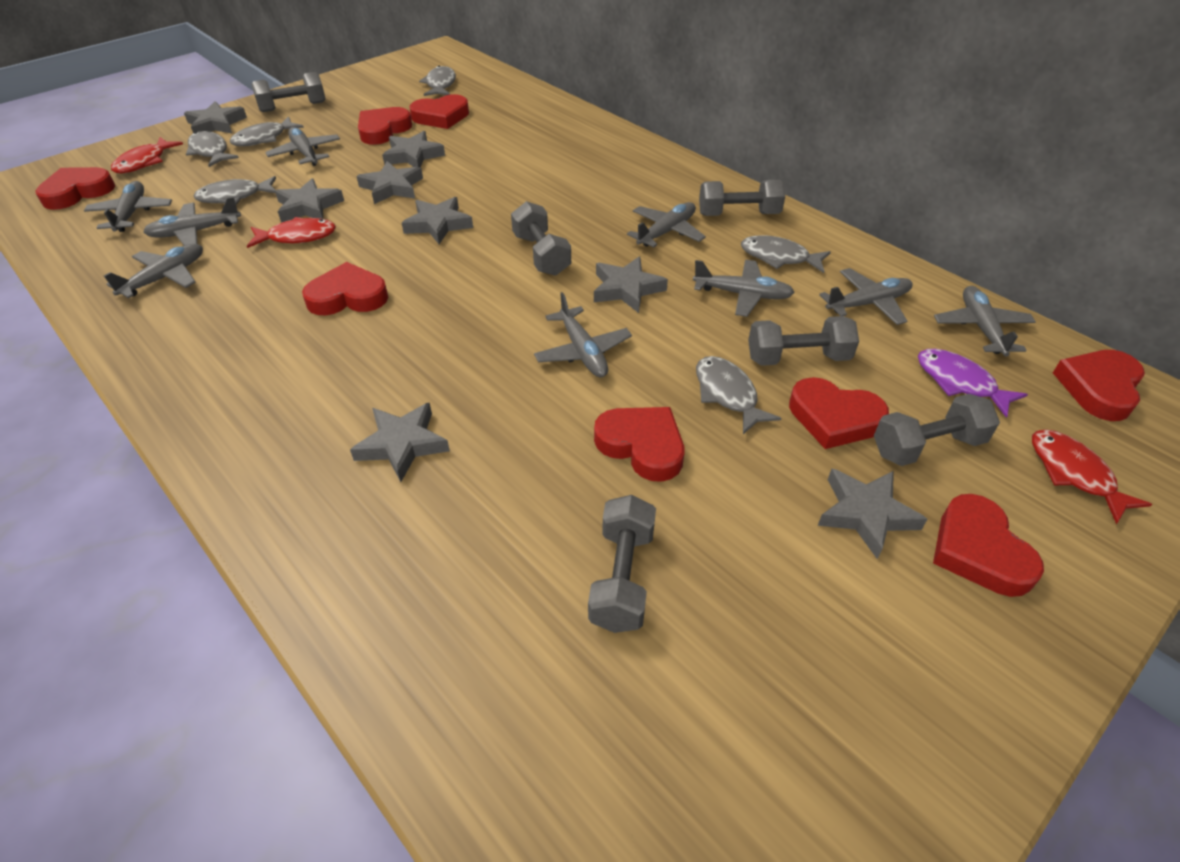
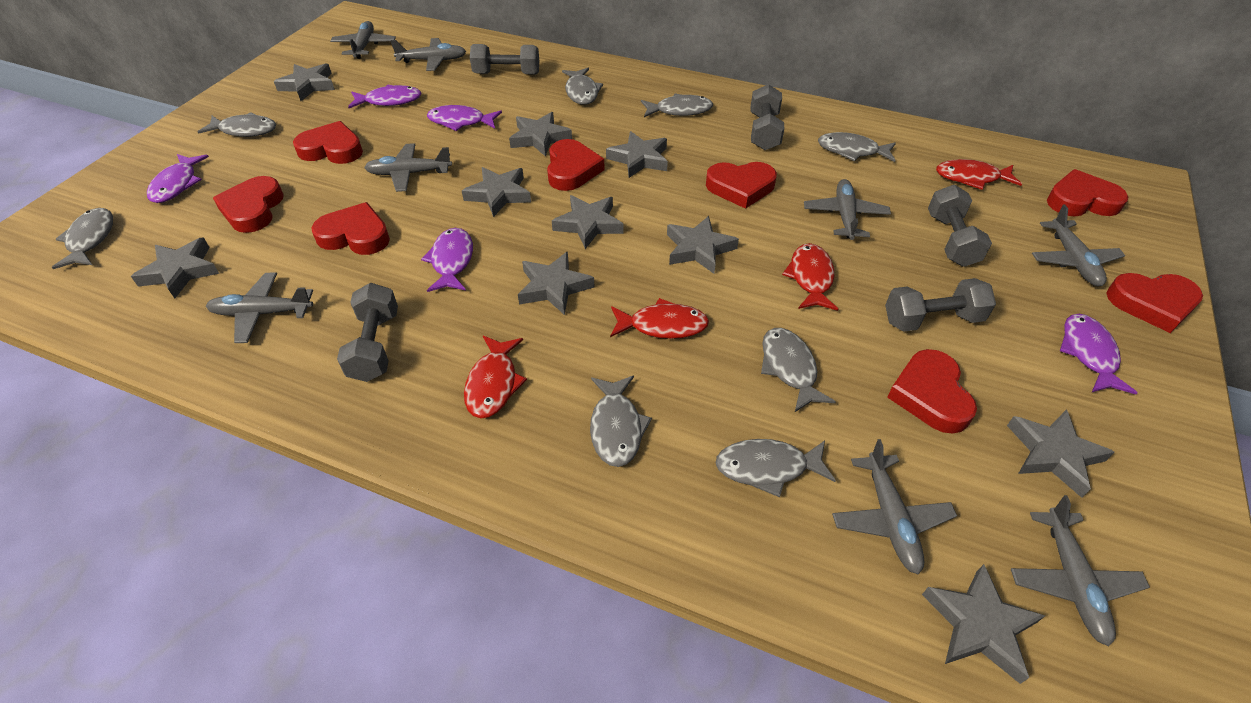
grey dumbbell: [251,72,325,112] [511,201,571,276] [588,495,656,633] [699,180,785,216] [748,316,859,366] [874,394,1000,466] = 6 -> [337,283,398,382] [470,44,539,74] [751,84,784,150] [885,278,996,332] [928,185,992,267] = 5
grey fish: [186,131,239,167] [194,176,276,205] [230,116,304,146] [419,66,456,96] [696,356,781,434] [741,235,831,273] = 6 -> [52,208,113,269] [198,112,276,137] [562,68,603,105] [590,376,652,467] [641,93,713,117] [715,439,836,497] [761,328,836,412] [818,132,896,162] = 8
grey plane: [84,181,172,232] [104,244,203,298] [143,197,241,246] [265,127,340,166] [534,292,632,377] [627,202,706,248] [693,260,795,317] [819,268,913,325] [934,286,1036,356] = 9 -> [206,273,313,343] [330,21,396,59] [364,143,452,192] [390,38,466,71] [804,179,891,240] [832,439,957,575] [1011,495,1150,646] [1032,204,1125,286] = 8
grey star: [184,101,247,133] [275,178,344,223] [350,402,450,482] [356,161,423,204] [382,131,445,167] [402,197,473,244] [594,256,668,313] [818,469,927,559] = 8 -> [131,237,219,299] [274,63,335,101] [462,167,531,217] [509,112,572,156] [518,251,594,315] [552,195,623,249] [606,131,668,178] [667,216,739,274] [922,564,1045,684] [1007,409,1115,498] = 10
purple fish: [918,349,1028,418] = 1 -> [147,154,209,203] [348,84,421,108] [421,228,473,292] [427,105,502,131] [1060,314,1138,394] = 5
red fish: [111,137,183,173] [247,217,336,248] [1032,429,1152,524] = 3 -> [464,336,527,418] [610,298,709,339] [782,243,838,311] [936,159,1022,190] = 4

